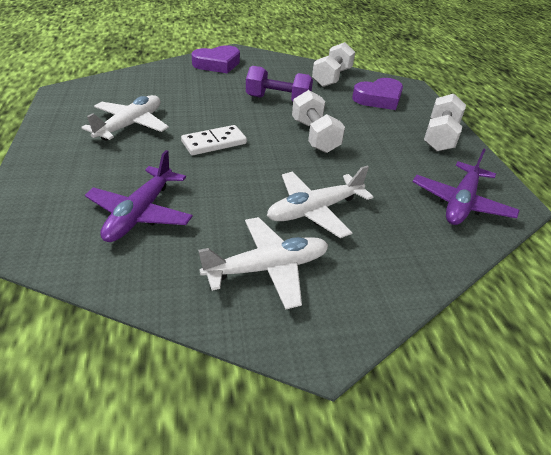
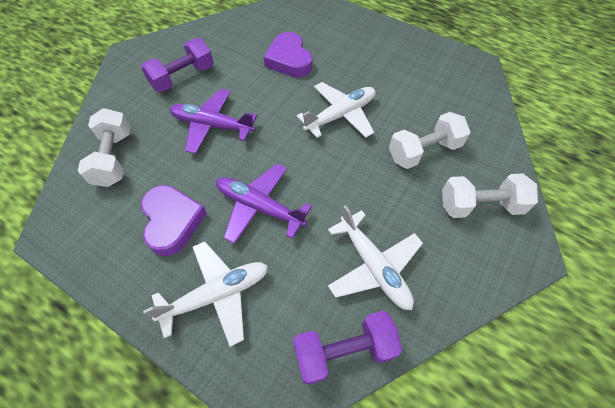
purple dumbbell: [246,66,313,101] = 1 -> [141,38,214,92] [293,311,402,385] = 2
white domino: [181,125,247,155] = 1 -> none = 0

